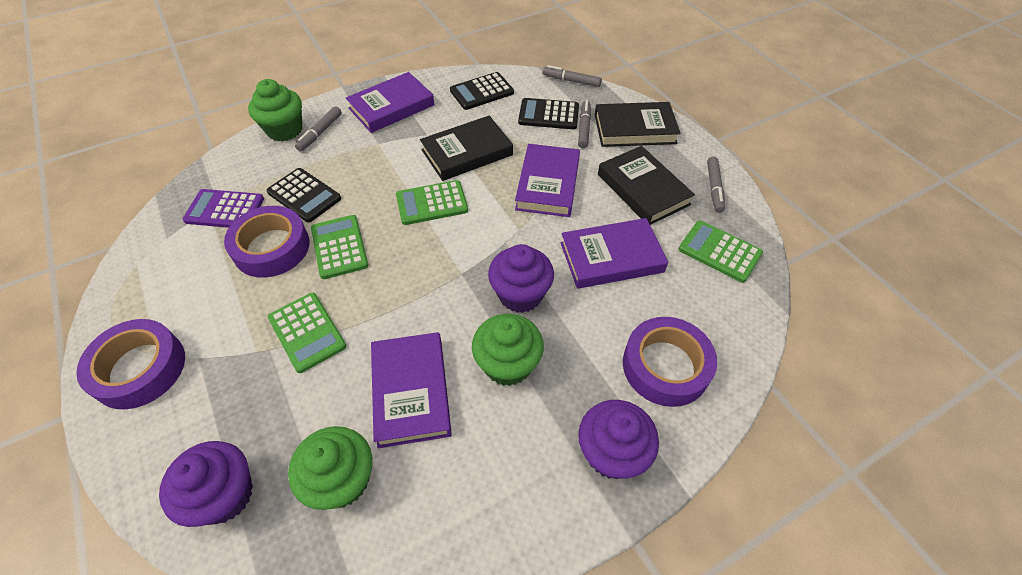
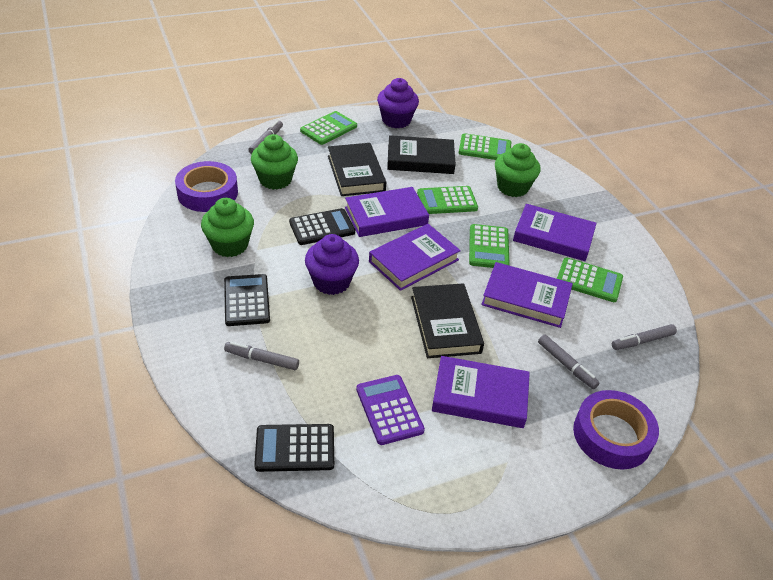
green calculator: [268,293,346,373] [311,215,368,279] [396,180,468,225] [679,220,763,283] = 4 -> [300,111,357,145] [417,186,478,214] [459,133,511,160] [469,224,510,268] [557,258,623,302] = 5
purple book: [346,72,435,133] [371,332,452,448] [515,144,580,217] [560,218,668,289] = 4 -> [345,187,429,237] [369,224,461,291] [432,356,530,428] [481,262,573,328] [513,204,597,261] = 5
purple cupcake: [159,441,253,527] [488,244,554,313] [578,400,659,479] = 3 -> [305,234,359,295] [377,78,419,128] = 2
purple tape: [76,319,185,409] [224,206,310,278] [623,317,717,407] = 3 -> [175,161,238,212] [573,390,659,470] = 2

